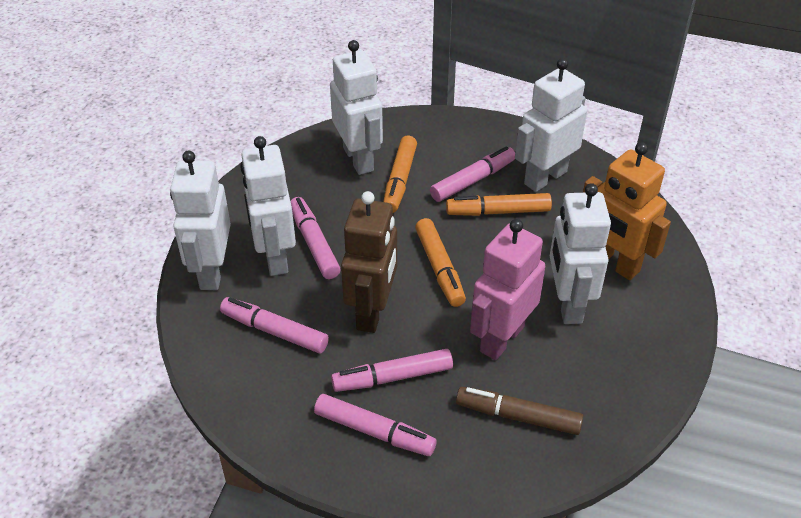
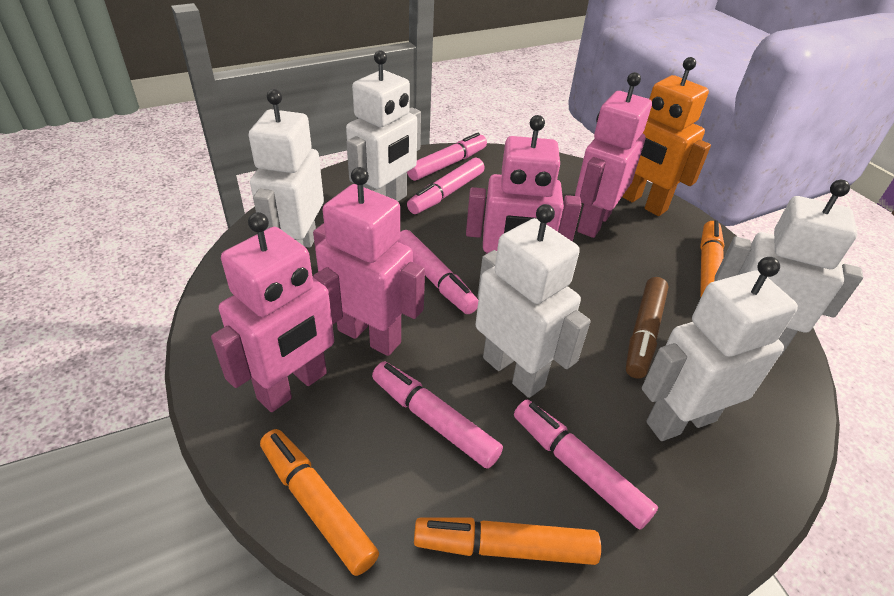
brown robot: [341,191,397,333] = 1 -> none = 0
pink robot: [470,219,545,360] = 1 -> [211,212,343,412] [313,167,425,356] [466,115,582,255] [575,72,652,238] = 4

